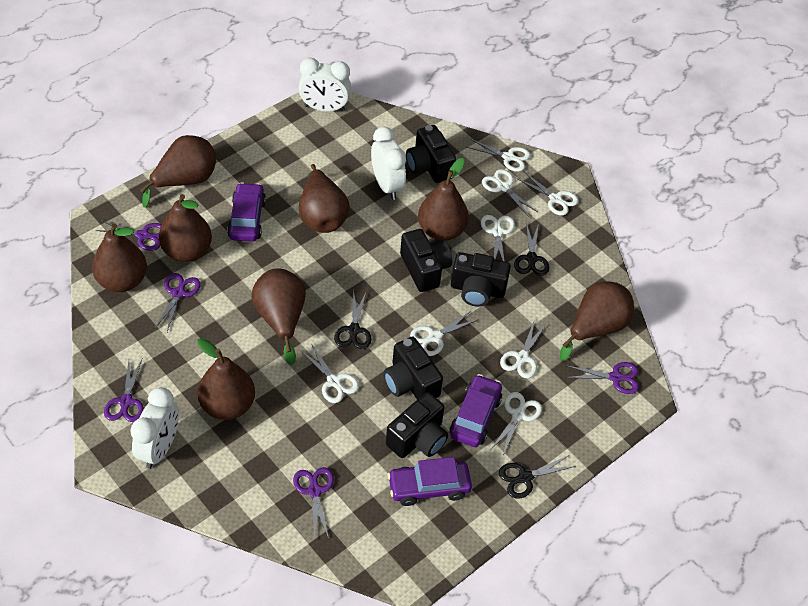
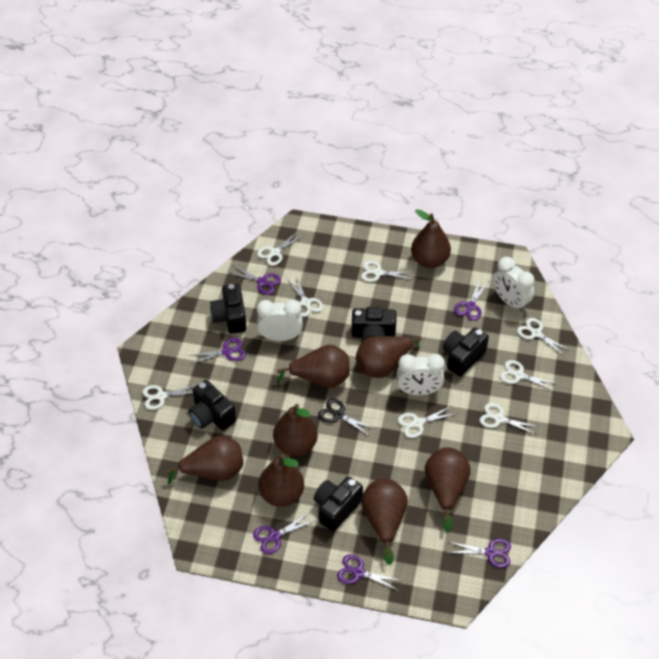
black scissors: [334,292,372,349] [499,455,576,498] [514,222,549,276] = 3 -> [318,399,375,436] = 1
purple car: [227,182,266,242] [388,457,472,506] [449,374,502,447] = 3 -> none = 0
purple scissors: [96,220,162,251] [104,359,144,422] [154,273,201,332] [293,467,334,539] [566,362,639,394] = 5 -> [188,338,246,364] [228,266,281,295] [253,513,315,554] [337,554,402,591] [447,538,511,568] [454,279,488,321] = 6

